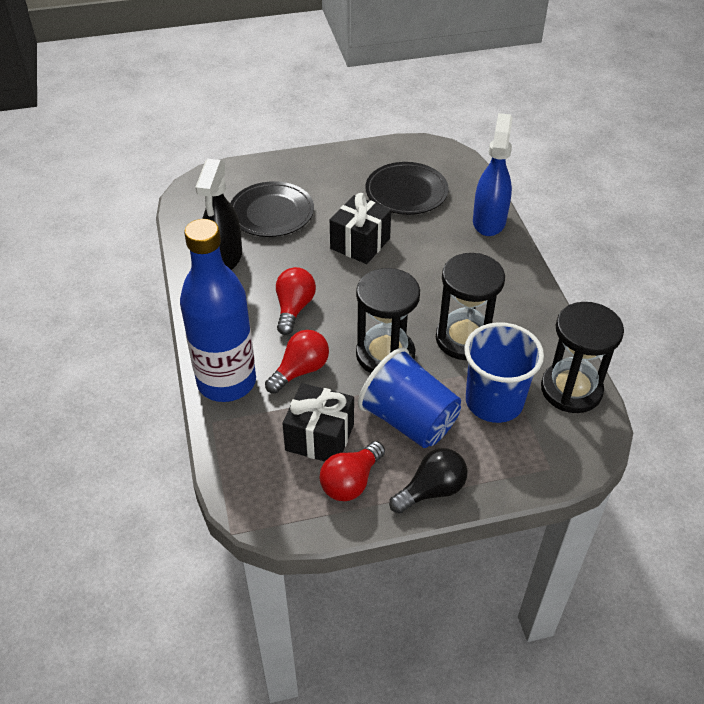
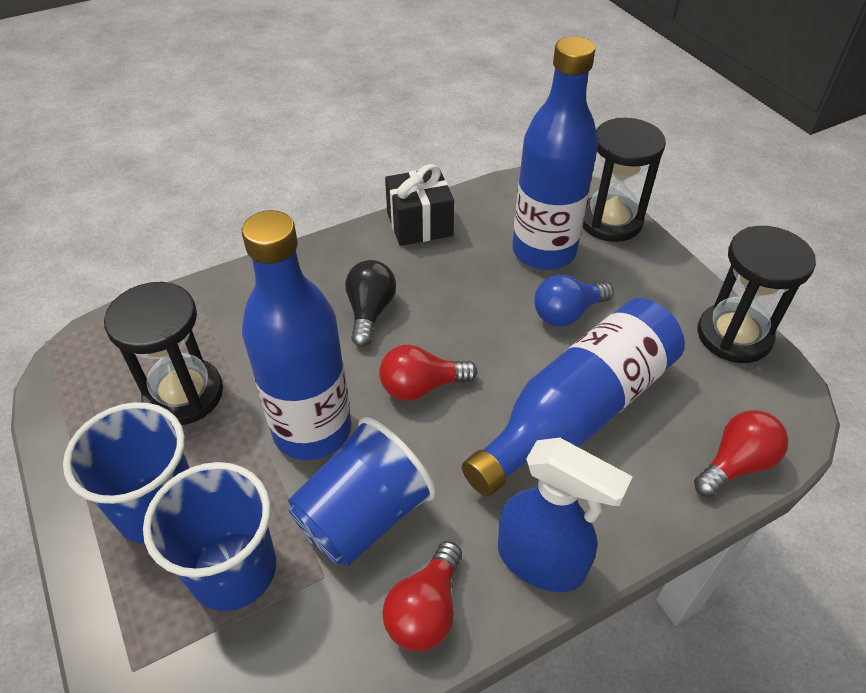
black gift: [282,383,354,461] [330,193,391,264] = 2 -> [385,164,454,246] = 1
black plate: [230,181,314,237] [365,162,449,215] = 2 -> none = 0
black spray bottle: [195,159,242,270] = 1 -> none = 0
blue bottle: [180,219,256,402] = 1 -> [242,210,351,460] [462,298,685,497] [512,36,598,270] = 3
blue cup: [358,347,461,448] [464,322,544,423] = 2 -> [63,402,189,544] [143,462,276,611] [288,417,436,566] = 3
blue light bulb: none = 0 -> [534,275,614,327] = 1

